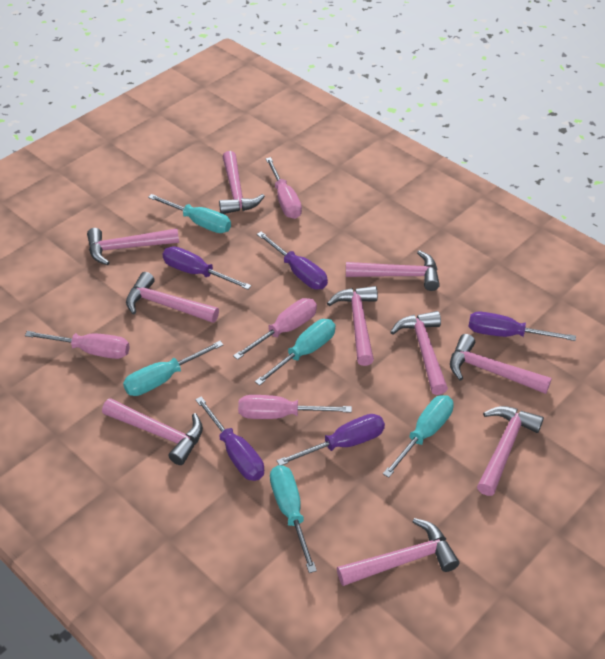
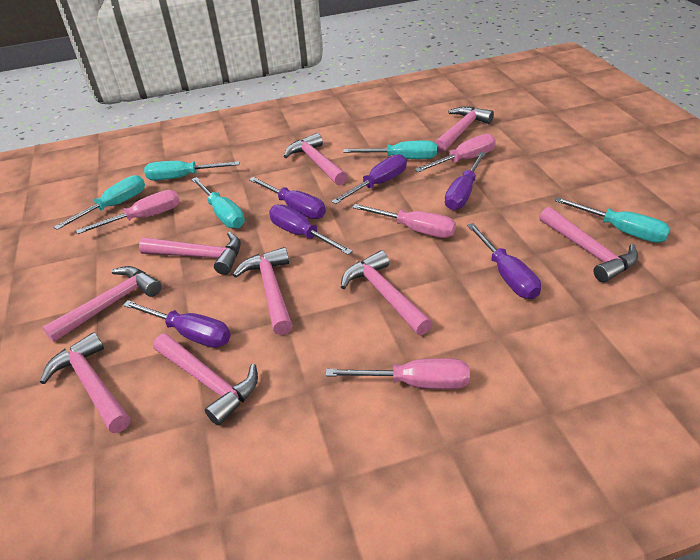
pink hammer: [87,228,179,265] [102,398,203,465] [126,272,219,323] [219,151,265,214] [327,286,378,366] [337,518,460,586] [346,250,440,291] [390,311,448,395] [450,334,552,394] [477,406,544,496] = 10 -> [40,332,130,433] [42,266,161,342] [139,232,241,275] [153,333,258,426] [233,247,293,335] [284,133,348,186] [341,250,433,335] [434,106,494,153] [539,207,638,282] = 9
purple screwdriver: [163,246,251,290] [195,396,264,481] [257,231,328,289] [277,414,385,465] [468,312,576,341] = 5 -> [123,300,231,348] [249,177,326,219] [269,205,353,255] [331,154,407,204] [445,152,486,210] [467,223,541,299] = 6

